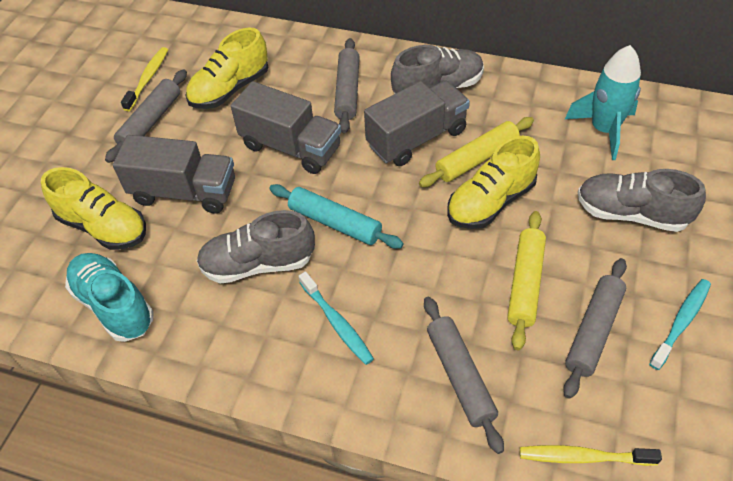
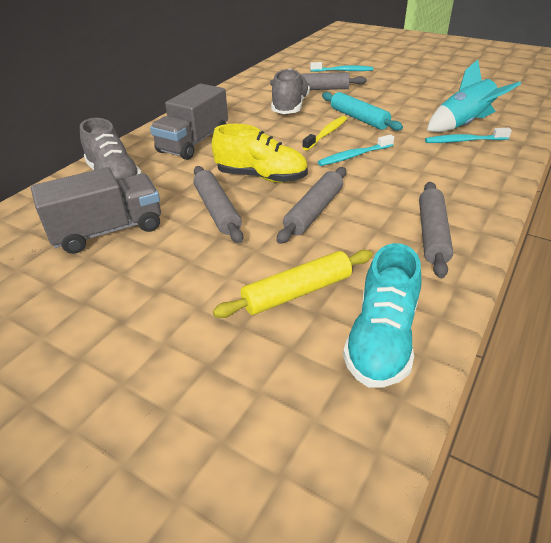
grey shoe: [196,210,315,284] [391,45,484,94] [578,169,706,232] = 3 -> [80,118,142,182] [271,69,310,114] = 2
grey truck: [113,135,235,213] [231,81,341,174] [364,80,470,166] = 3 -> [31,167,161,254] [150,84,228,160] = 2
turquoise toothbrush: [299,271,374,365] [649,279,711,370] = 2 -> [310,62,373,72] [318,134,394,166] [425,128,512,143] = 3
yellow rolling pin: [419,117,534,187] [507,211,546,350] = 2 -> [213,250,373,318] = 1
yellow shoe: [41,167,146,250] [185,28,268,109] [447,136,540,229] = 3 -> [212,124,308,183] = 1
yellow toothbrush: [121,47,168,111] [520,445,662,466] = 2 -> [302,116,347,151] = 1

